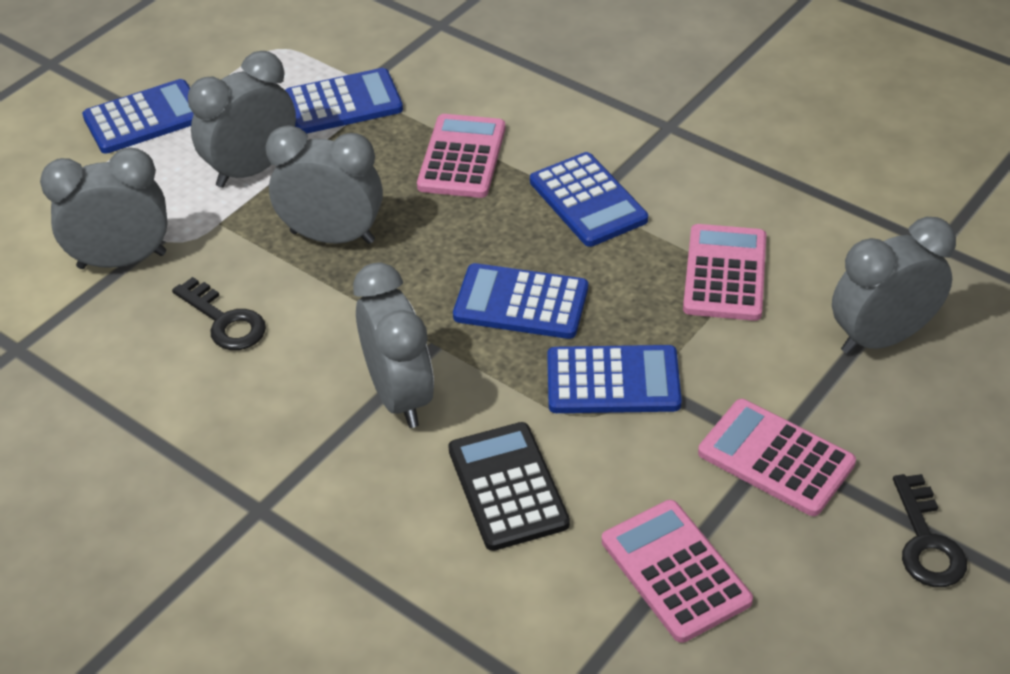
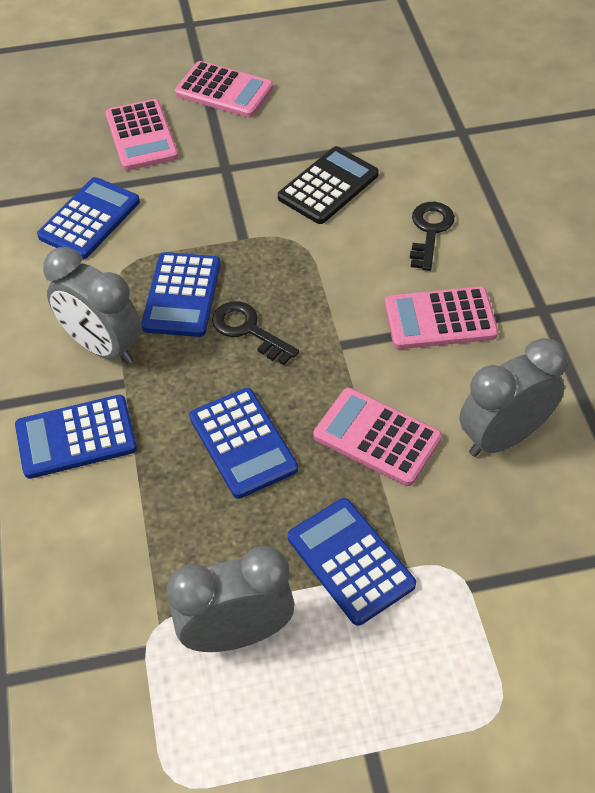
grey clock: [40,147,168,269] [188,51,296,188] [266,125,383,244] [353,262,434,428] [832,217,956,354] = 5 -> [43,247,142,365] [167,546,295,652] [459,338,567,457] = 3

